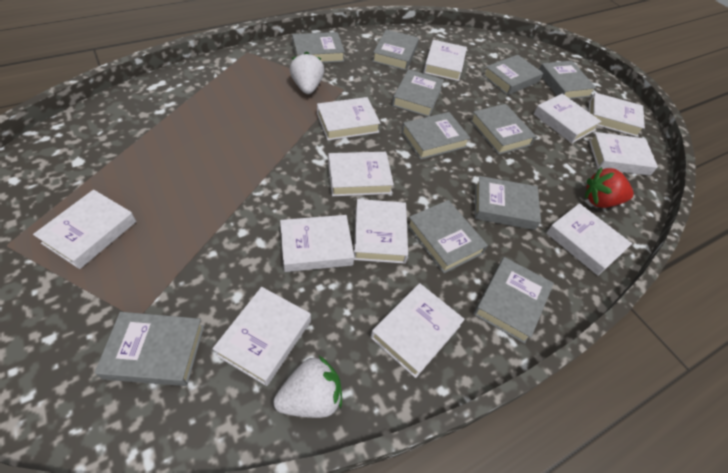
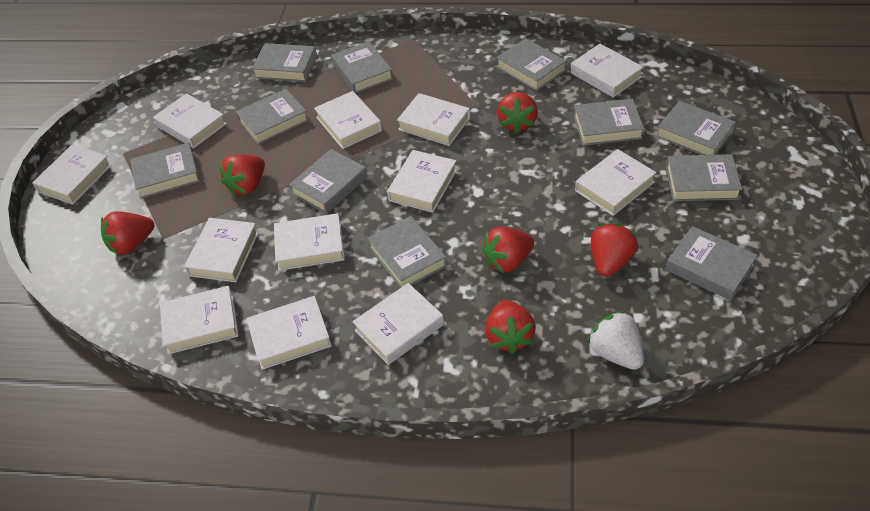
red strawberry: [585,167,634,208] = 1 -> [101,211,154,255] [219,154,265,196] [482,227,534,273] [485,300,536,354] [497,92,538,134] [591,223,638,277] = 6
white strawberry: [274,356,342,418] [290,52,324,94] = 2 -> [587,311,644,370] = 1

